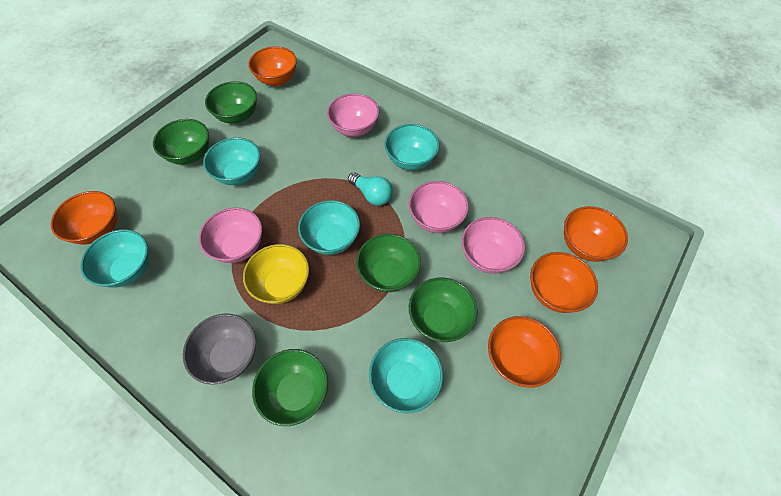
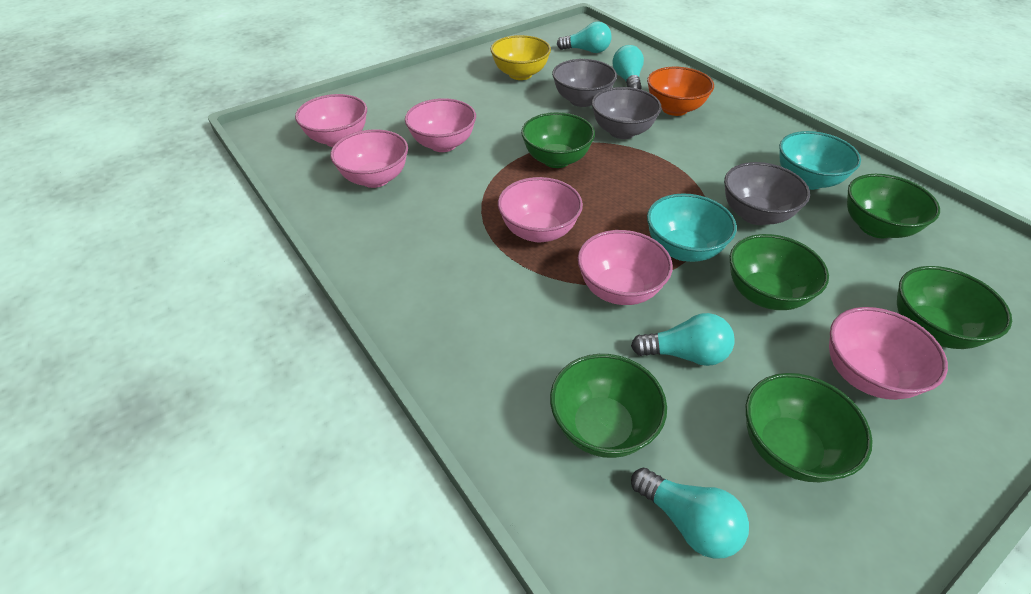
green bowl: [153,119,209,165] [205,81,257,124] [252,349,328,426] [356,234,421,292] [409,278,478,342] = 5 -> [521,112,595,168] [550,354,667,458] [730,234,829,310] [746,373,873,482] [847,174,940,238] [897,266,1012,349] = 6
grey bowl: [183,313,256,385] = 1 -> [552,59,617,107] [592,87,662,139] [724,162,810,225] = 3
orange bowl: [51,191,118,245] [248,46,297,86] [488,316,561,388] [530,252,598,313] [564,206,628,262] = 5 -> [647,66,714,116] = 1
pink bowl: [199,208,262,263] [327,93,379,137] [409,181,469,233] [461,217,525,274] = 4 -> [295,94,367,147] [330,129,408,188] [405,98,476,152] [498,177,583,242] [578,230,673,305] [829,307,948,400] = 6
turquoise bowl: [80,229,150,288] [203,137,260,185] [298,200,360,255] [369,338,443,413] [385,124,439,170] = 5 -> [647,193,737,262] [779,131,861,190] = 2
turquoise light bulb: [348,172,393,206] = 1 -> [557,21,612,53] [612,45,644,89] [631,313,735,366] [631,467,749,559] = 4

